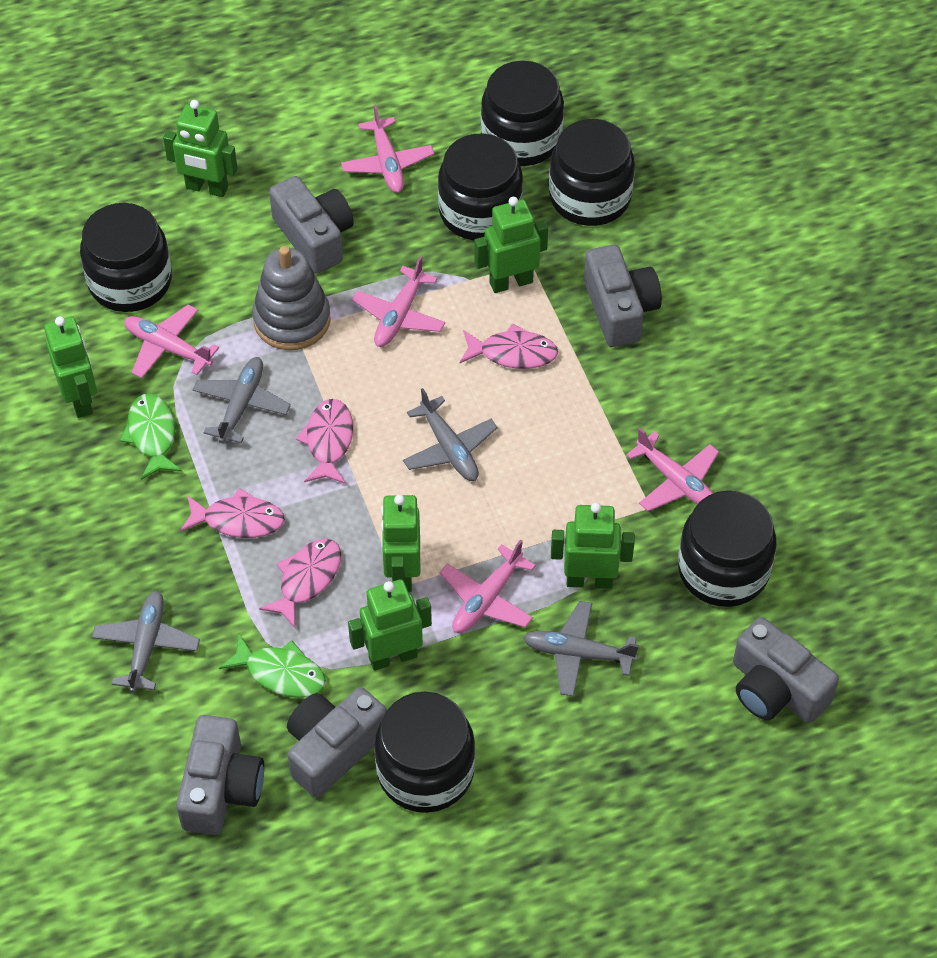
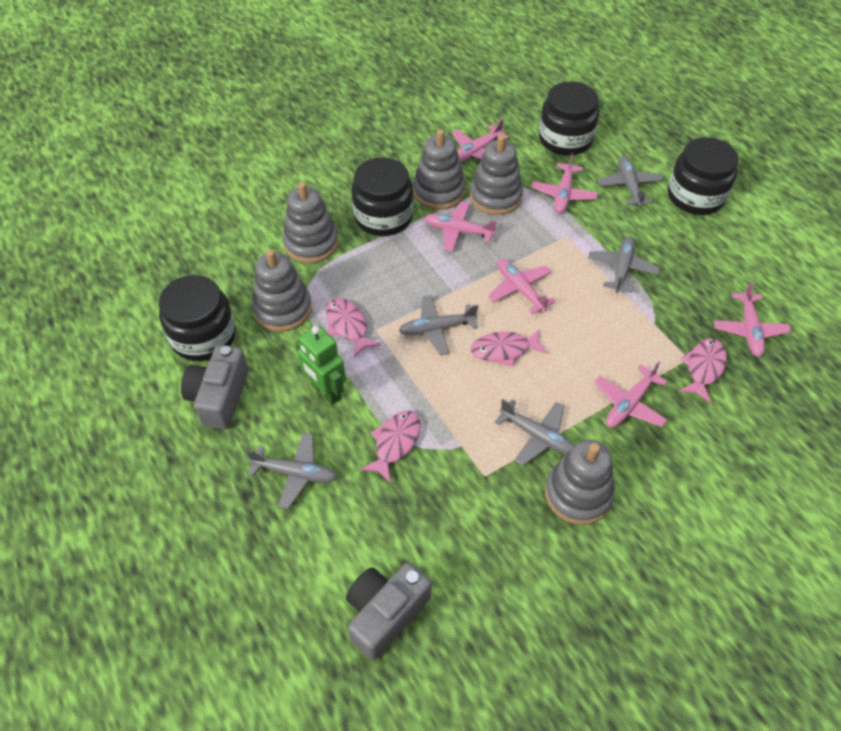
black jar: [80,203,172,312] [374,692,475,813] [438,134,523,240] [481,61,564,166] [549,119,635,226] [678,490,776,607] = 6 -> [159,275,236,361] [351,157,413,236] [539,82,599,156] [668,137,739,215] = 4
green fish: [120,394,182,480] [219,633,326,698] = 2 -> none = 0
green robot: [44,316,97,418] [163,100,238,197] [348,579,432,671] [381,495,420,593] [474,197,548,293] [551,503,635,589] = 6 -> [296,325,346,405] = 1
grey camera: [176,715,264,835] [269,176,354,274] [287,687,387,798] [584,245,662,347] [733,617,839,723] = 5 -> [181,345,249,430] [346,562,432,660] = 2
grey plane: [92,591,200,693] [193,357,291,443] [403,388,498,481] [523,601,639,697] = 4 -> [246,433,337,509] [399,295,478,355] [495,399,575,466] [588,236,660,293] [597,156,663,207] = 5
grey stacking toy: [252,246,330,350] = 1 -> [252,249,312,332] [282,182,339,263] [413,129,466,210] [470,135,523,215] [545,440,615,525] = 5
pink plane: [124,305,219,378] [341,105,434,193] [352,256,446,347] [440,540,536,633] [626,428,719,511] = 5 -> [424,201,497,252] [452,119,509,162] [488,259,556,314] [531,153,598,213] [594,361,667,427] [714,282,792,357] = 6

